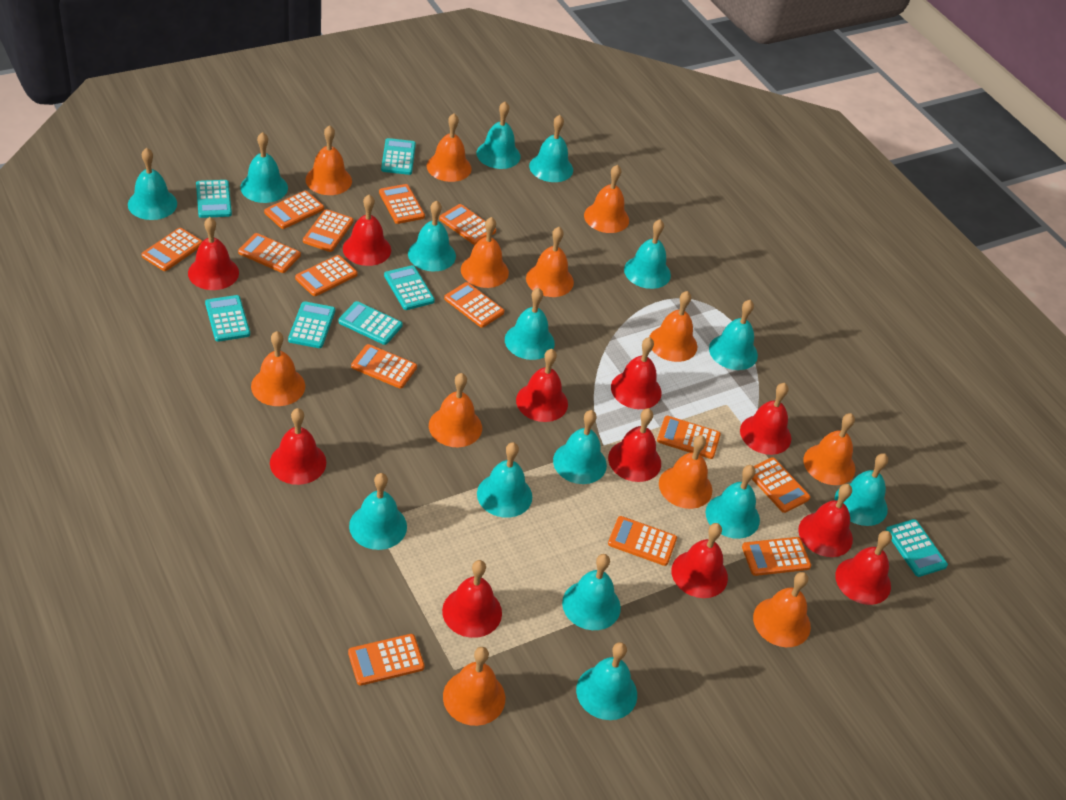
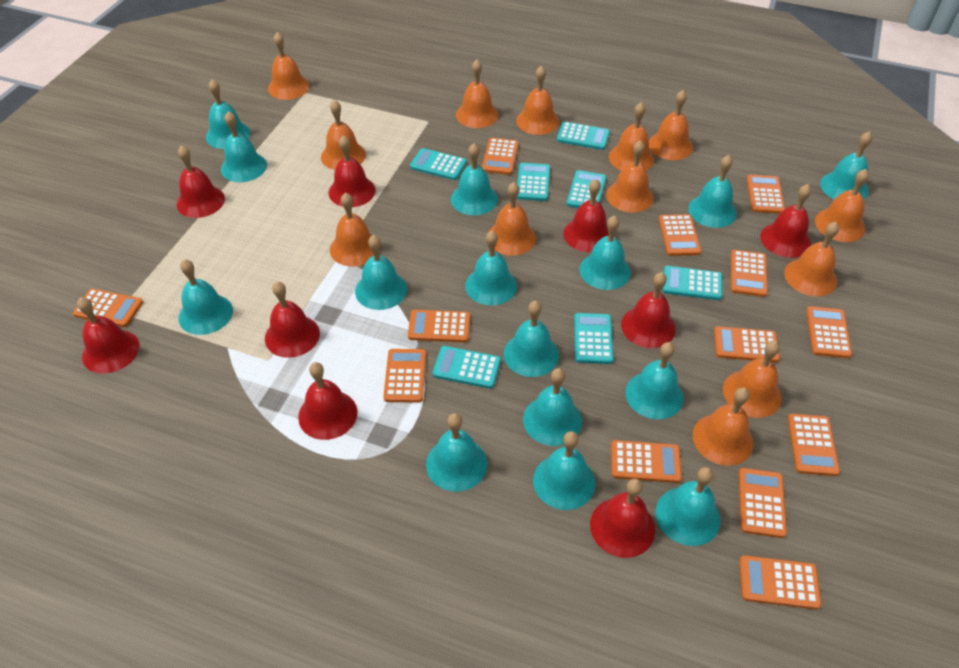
orange bell: [251,331,305,406] [305,125,352,195] [427,114,472,182] [429,373,482,447] [443,647,505,726] [461,217,509,288] [526,227,574,297] [584,165,629,233] [649,291,697,362] [659,435,712,509] [753,572,811,647] [804,413,855,485] = 12 -> [268,32,309,100] [321,100,366,170] [330,193,374,267] [456,59,498,128] [489,182,536,256] [516,65,559,135] [606,140,654,213] [609,102,654,170] [649,90,693,160] [692,387,754,466] [723,341,782,418] [784,222,839,296] [815,169,869,242] = 13
orange calculator: [141,228,203,271] [238,233,301,273] [264,191,324,229] [295,255,358,296] [303,209,354,252] [348,634,425,686] [351,344,417,389] [379,184,425,224] [439,204,496,245] [444,282,504,328] [608,516,677,566] [657,416,721,459] [742,537,811,576] [752,457,810,513] = 14 -> [73,289,143,327] [383,349,426,403] [408,310,470,342] [482,138,519,175] [611,440,682,483] [659,214,701,256] [714,326,780,363] [731,250,768,297] [739,468,787,538] [739,555,821,609] [747,175,785,214] [788,414,840,476] [806,306,852,358] = 13
red bell: [188,217,239,290] [270,408,326,485] [343,194,391,266] [442,560,502,638] [516,349,568,422] [608,408,661,482] [611,337,662,409] [671,523,728,598] [740,383,791,455] [798,484,853,557] [835,531,892,605] = 11 -> [77,297,139,373] [177,145,225,218] [265,282,320,358] [298,362,357,440] [329,135,376,207] [564,179,609,252] [590,479,655,558] [621,272,676,348] [760,184,811,258] = 9

